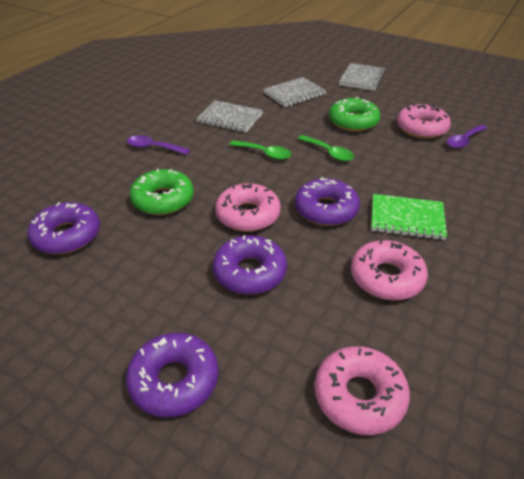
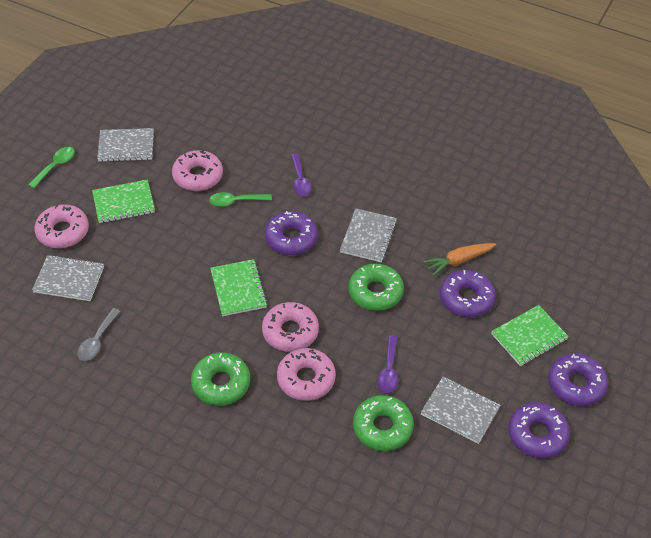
green donut: [130,169,194,215] [329,97,381,132] = 2 -> [191,352,250,406] [349,263,404,311] [353,395,414,451] = 3
green notebook: [371,194,447,240] = 1 -> [92,180,155,223] [210,259,267,316] [491,305,569,366] = 3
grey notebook: [196,100,263,133] [263,77,326,107] [339,63,385,91] = 3 -> [32,255,104,301] [97,128,154,162] [340,208,397,263] [421,377,501,444] = 4
grey spoon: none = 0 -> [77,308,120,361] = 1
orange carrot: none = 0 -> [423,243,496,276] = 1

